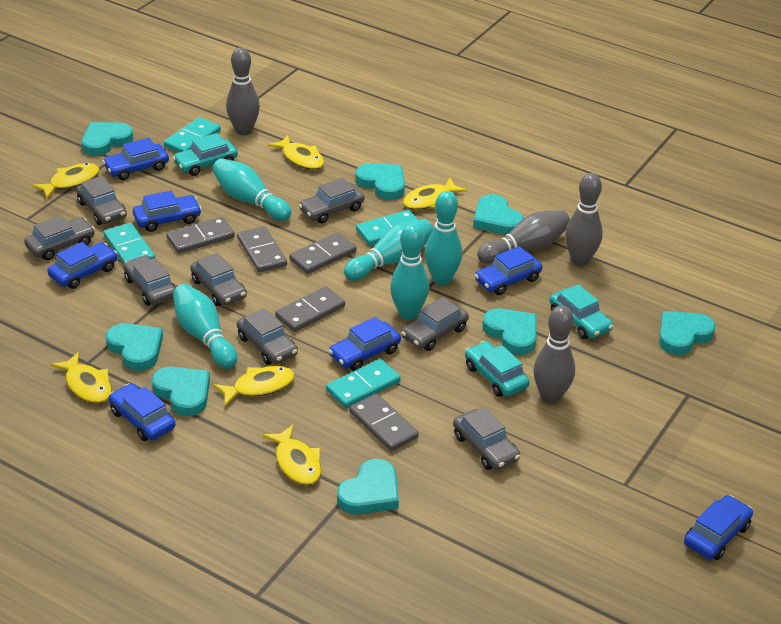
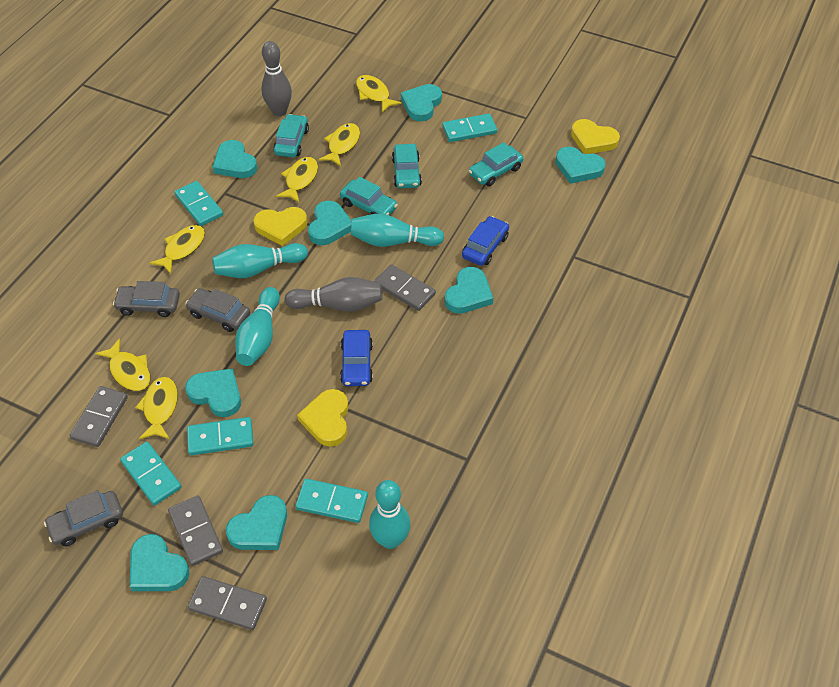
blue car: [47,242,118,289] [102,138,169,180] [108,383,175,441] [133,191,202,232] [329,317,401,371] [474,246,542,295] [684,495,753,560] = 7 -> [340,330,373,386] [462,216,509,266] = 2
grey bowling pin: [226,47,260,135] [477,210,570,264] [533,305,575,404] [565,173,603,266] = 4 -> [262,41,292,116] [285,277,382,312] = 2
grey car: [24,215,95,260] [76,176,127,225] [124,255,176,305] [190,253,247,306] [237,308,298,365] [299,178,364,223] [401,297,469,351] [453,407,520,470] = 8 -> [44,490,123,546] [113,281,180,317] [185,288,250,332] = 3
grey domino: [166,217,235,253] [237,226,287,272] [275,286,345,332] [289,232,357,274] [349,393,419,451] = 5 -> [70,386,128,447] [168,496,223,566] [188,576,267,630] [374,264,436,311] = 4
turquoise bowling pin: [173,284,237,369] [212,158,291,221] [344,219,433,281] [390,224,429,320] [425,191,462,285] = 5 -> [212,243,308,278] [235,287,280,366] [351,213,444,247] [369,480,411,549] = 4
turquoise car: [172,133,238,176] [465,341,530,397] [549,284,613,339] = 3 -> [273,114,309,157] [340,177,398,215] [392,144,422,188] [469,142,523,186] = 4
turquoise domino: [103,223,155,264] [164,117,221,153] [326,359,400,408] [356,210,418,246] = 4 -> [120,442,182,506] [174,181,223,226] [187,417,254,456] [295,479,368,523] [442,114,497,142] = 5
yellow heart: none = 0 -> [253,207,307,246] [297,389,349,447] [571,119,620,154] = 3

